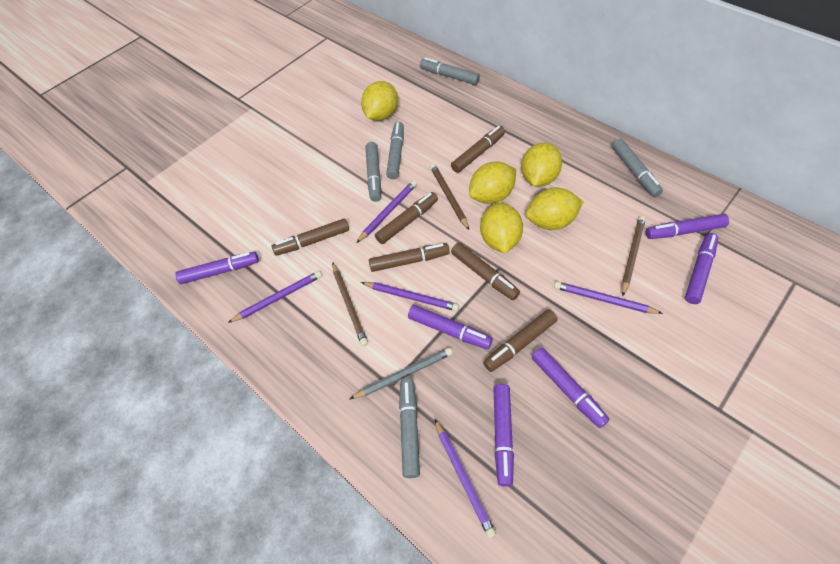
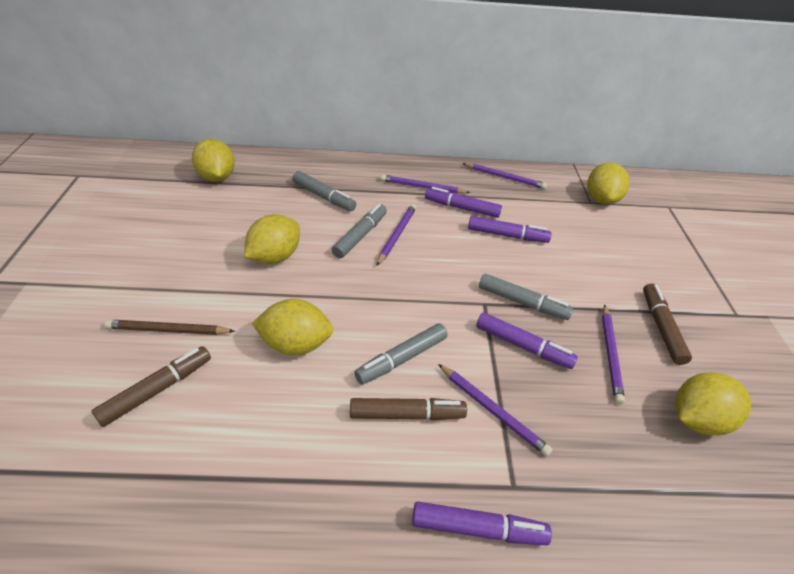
brown marker: [272,218,349,256] [369,243,450,272] [375,192,438,244] [451,126,505,173] [451,243,520,300] [483,309,558,372] = 6 -> [92,346,211,427] [350,398,467,420] [643,284,692,365] = 3
brown pencil: [332,262,368,346] [430,164,469,230] [622,216,646,296] = 3 -> [104,320,235,335] = 1
grey marker: [365,142,381,202] [386,122,404,179] [399,378,420,478] [420,57,480,85] [612,139,663,197] = 5 -> [292,171,356,211] [332,204,387,258] [354,323,448,385] [479,274,573,320] = 4
grey pencil: [350,347,453,399] = 1 -> none = 0
purple marker: [175,252,259,284] [408,305,493,349] [494,384,514,486] [532,348,610,428] [646,214,729,239] [685,233,718,304] = 6 -> [412,501,552,545] [425,187,502,218] [468,216,552,243] [476,312,578,369] = 4

